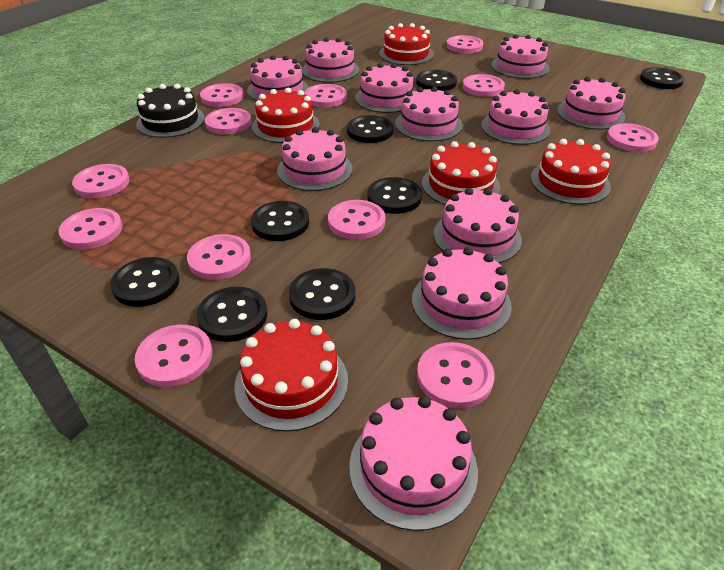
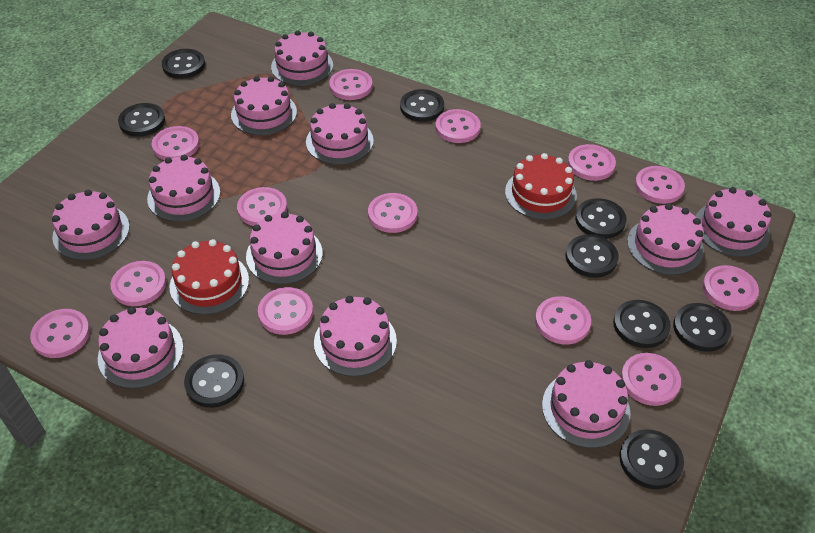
black button: [110,257,180,307] [196,287,267,342] [251,201,309,241] [289,268,355,320] [347,115,393,143] [368,177,422,214] [416,70,457,91] [640,67,685,89] = 8 -> [118,103,165,137] [162,49,205,79] [184,354,244,408] [400,89,444,122] [566,234,619,278] [575,198,627,239] [613,300,671,348] [619,429,684,489] [673,303,732,352] = 9
black cake: [136,84,205,138] = 1 -> none = 0
pink button: [58,208,123,249] [72,164,129,198] [135,325,212,387] [187,234,251,280] [200,83,244,107] [205,108,252,135] [304,84,347,108] [328,200,385,240] [417,342,494,409] [447,35,483,54] [463,74,505,97] [607,123,659,152] = 12 -> [30,309,90,358] [110,261,167,306] [152,126,199,160] [237,187,287,226] [258,287,313,335] [329,69,373,100] [368,193,418,233] [435,109,481,143] [535,296,591,344] [568,144,616,181] [621,353,681,406] [635,166,685,204] [702,265,759,311] = 13
red cake: [234,319,348,432] [252,88,320,143] [379,23,434,65] [422,141,500,205] [531,139,611,205] = 5 -> [170,239,249,315] [505,153,577,220] = 2

